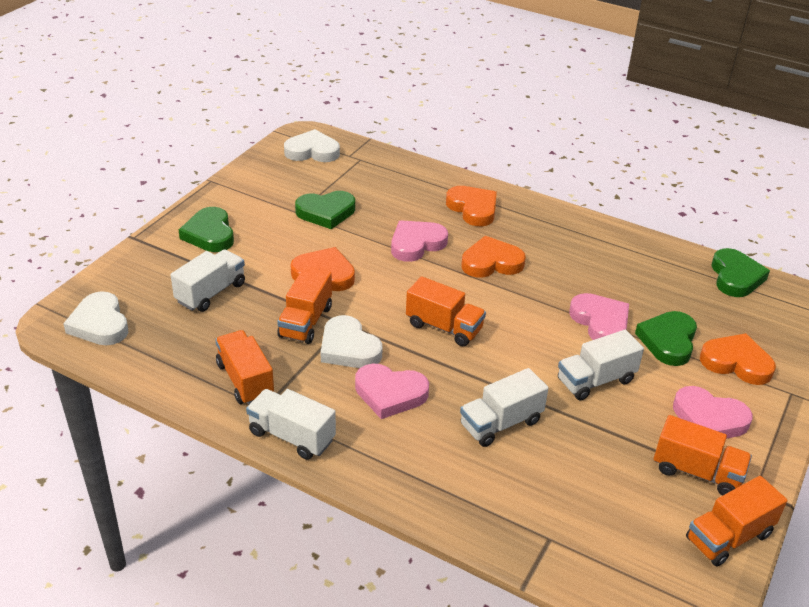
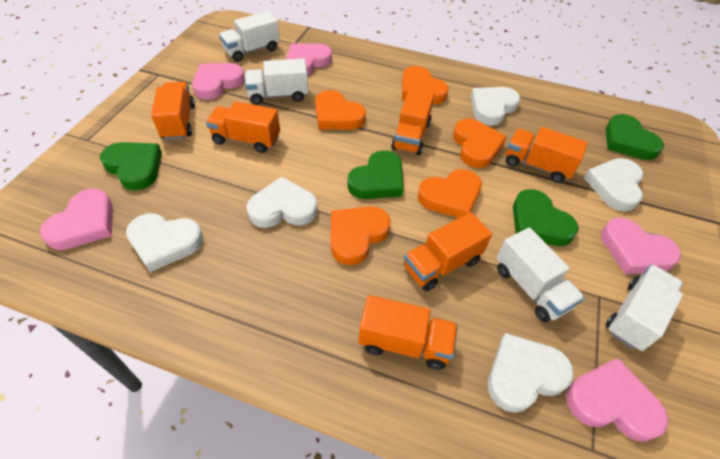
orange heart: [290,247,355,291] [446,186,497,226] [461,236,526,278] [700,333,776,385] = 4 -> [315,90,366,130] [331,206,391,265] [402,66,449,104] [418,169,482,218] [453,119,507,168] = 5
orange truck: [215,330,274,405] [277,266,332,344] [406,276,486,346] [654,415,752,496] [686,476,787,566] = 5 -> [151,82,195,140] [206,101,280,153] [359,295,458,370] [391,87,435,155] [404,212,492,291] [506,127,588,183] = 6
pink heart: [355,364,429,419] [391,220,448,262] [569,293,629,340] [673,386,753,439] = 4 -> [40,189,113,250] [192,63,245,100] [286,43,332,76] [566,358,668,442] [601,218,681,274] = 5
white heart: [63,291,128,345] [284,129,340,162] [321,315,382,368] = 3 -> [126,213,204,272] [246,176,318,228] [471,87,520,126] [488,333,574,413] [584,158,644,212] = 5

